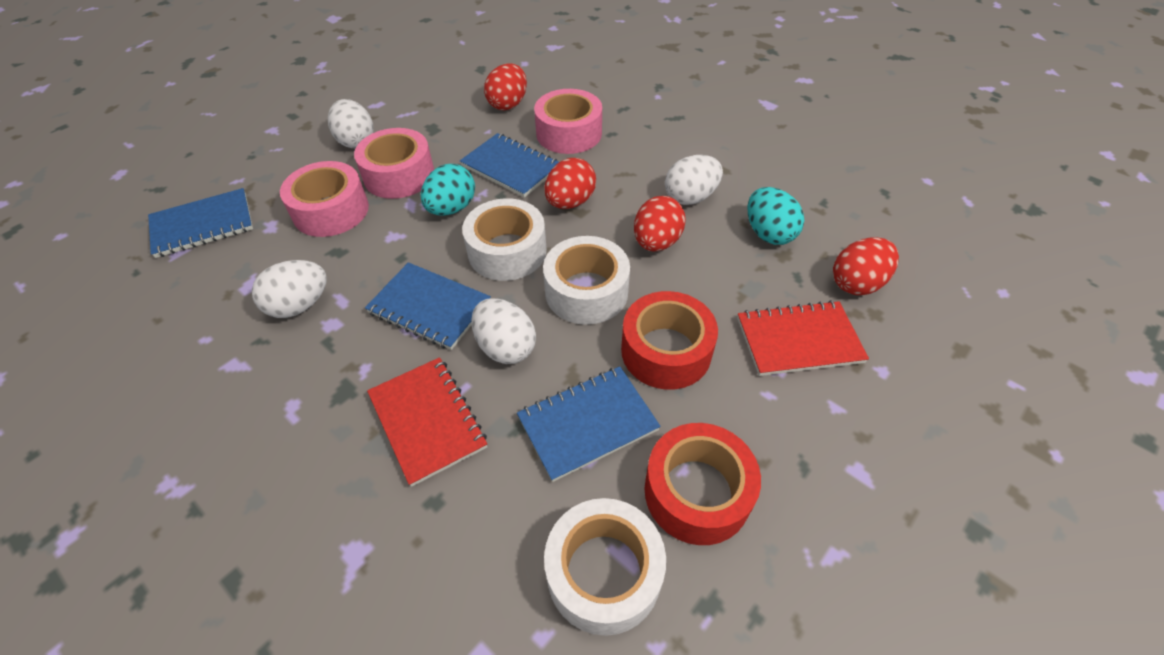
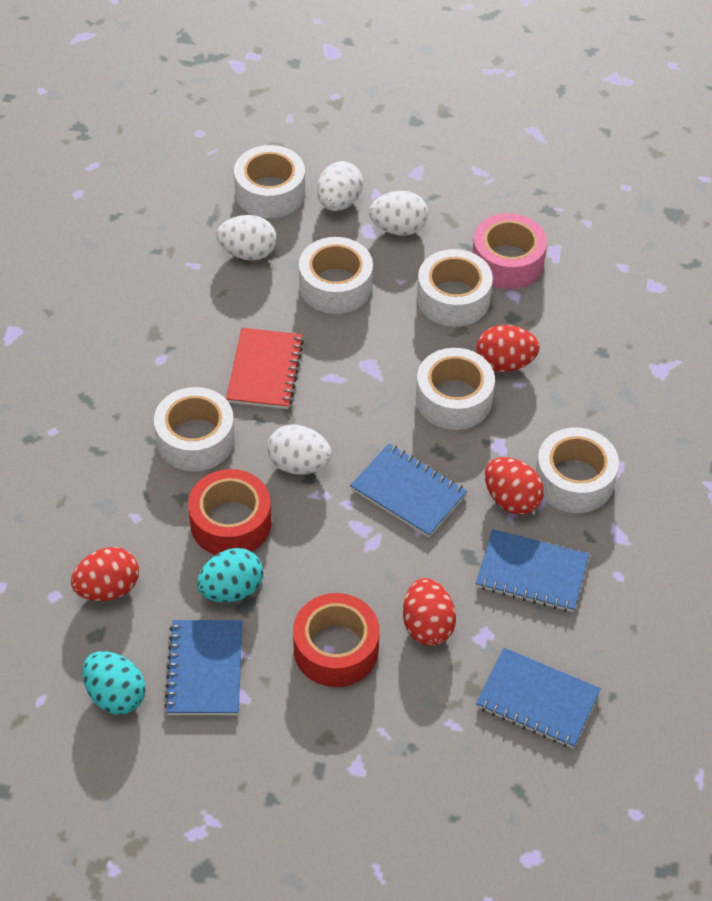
pink tape: [280,161,369,237] [354,128,434,199] [534,89,602,154] = 3 -> [472,213,547,289] = 1
red notebook: [367,357,487,487] [737,300,869,376] = 2 -> [226,328,304,409] = 1
white tape: [462,198,547,281] [543,236,630,325] [544,498,666,636] = 3 -> [154,387,235,471] [234,145,305,218] [299,237,373,314] [416,348,495,430] [417,249,493,327] [536,427,619,513] = 6

